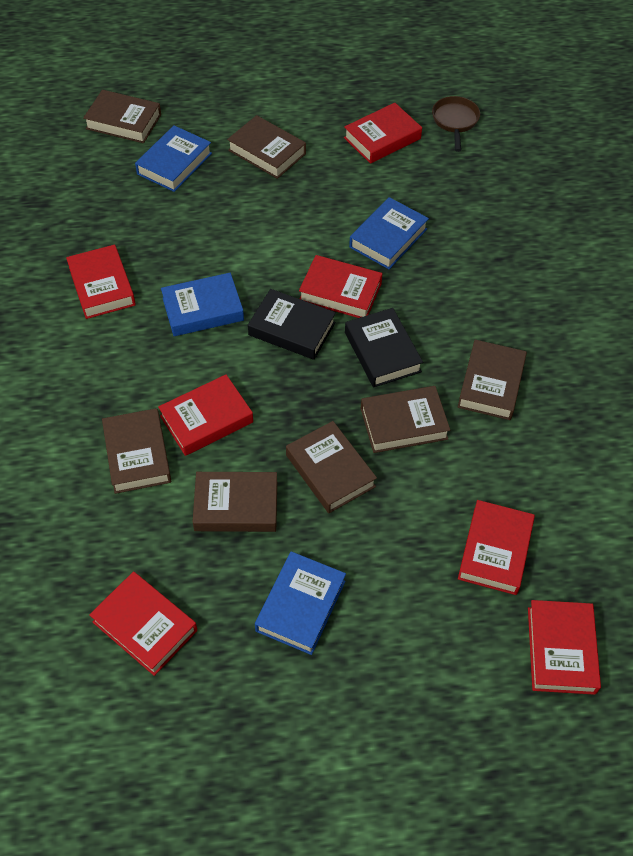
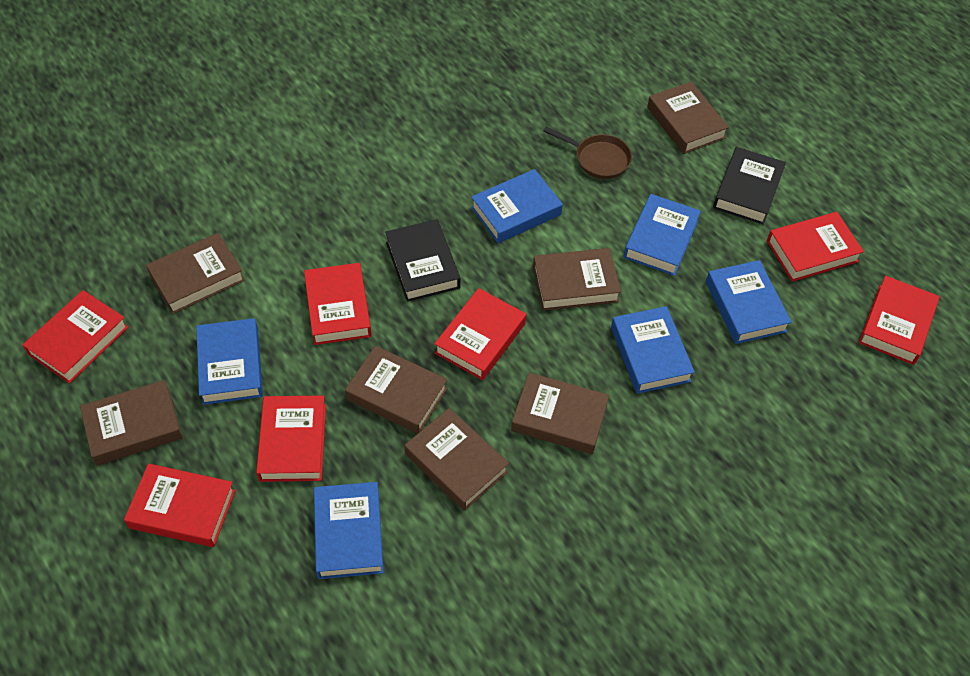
blue book: [135,126,212,192] [161,273,244,336] [255,551,346,655] [349,197,429,269] = 4 -> [196,318,263,405] [314,482,384,579] [471,169,563,243] [611,306,695,394] [624,194,701,276] [706,260,792,344] = 6

